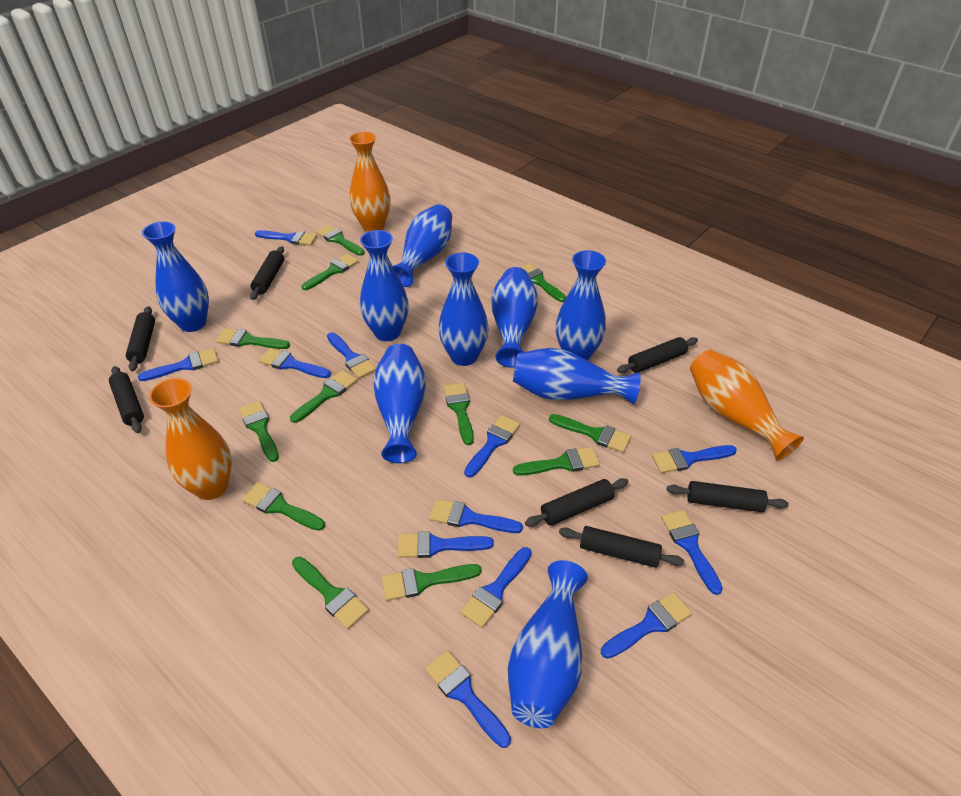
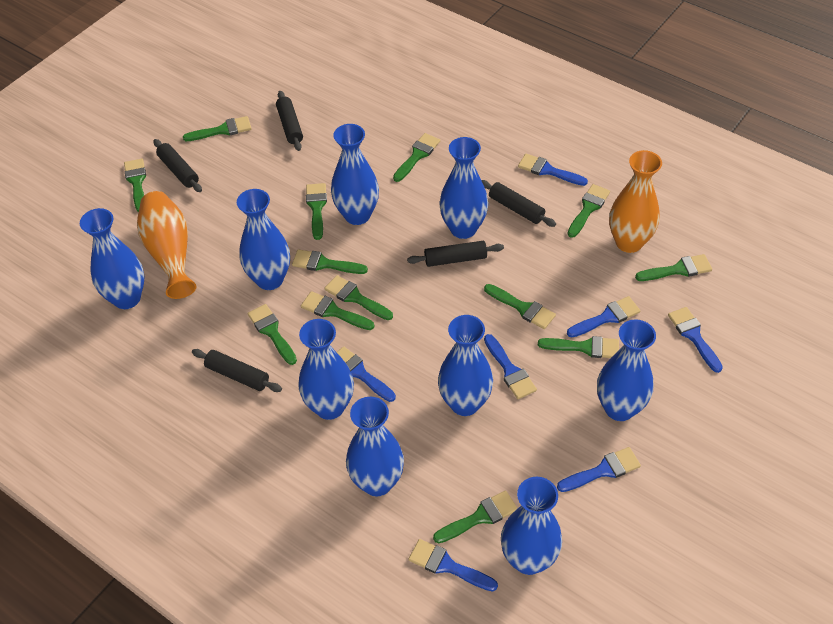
black rolling pin: [109,366,144,433] [126,306,155,371] [250,246,284,300] [525,478,628,527] [559,526,684,568] [617,337,698,373] [667,481,789,512] = 7 -> [154,139,202,192] [192,349,282,392] [276,91,303,151] [407,241,504,267] [481,180,556,227] = 5
blue brush: [138,348,219,381] [255,230,317,246] [259,348,331,378] [327,332,376,379] [398,531,494,558] [425,650,511,748] [429,499,523,533] [460,547,532,628] [464,415,520,478] [601,592,692,659] [652,445,737,473] [661,510,723,595] = 12 -> [337,346,396,402] [408,539,498,591] [484,334,537,399] [518,154,588,186] [557,447,641,492] [567,296,640,338] [668,307,723,373] = 7
green brush: [216,328,290,349] [239,401,279,462] [242,483,325,531] [290,370,357,423] [292,557,369,629] [302,254,359,290] [316,225,365,256] [382,564,481,601] [444,383,474,445] [513,447,600,476] [520,263,566,302] [549,414,631,453] = 12 -> [124,159,146,212] [183,116,252,141] [247,304,297,365] [292,249,368,274] [301,291,375,330] [306,183,327,240] [324,275,393,320] [393,133,440,182] [433,490,518,543] [484,284,556,329] [538,336,619,358] [567,184,610,238] [635,254,712,281] = 13
orange vase: [149,378,232,500] [349,132,390,232] [690,350,804,461] = 3 -> [137,191,197,299] [609,150,662,253] = 2

